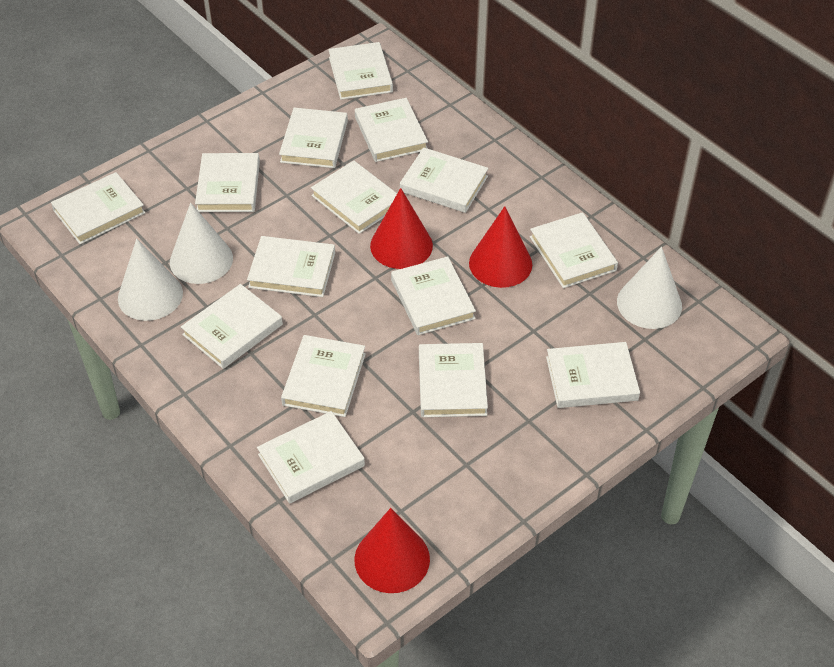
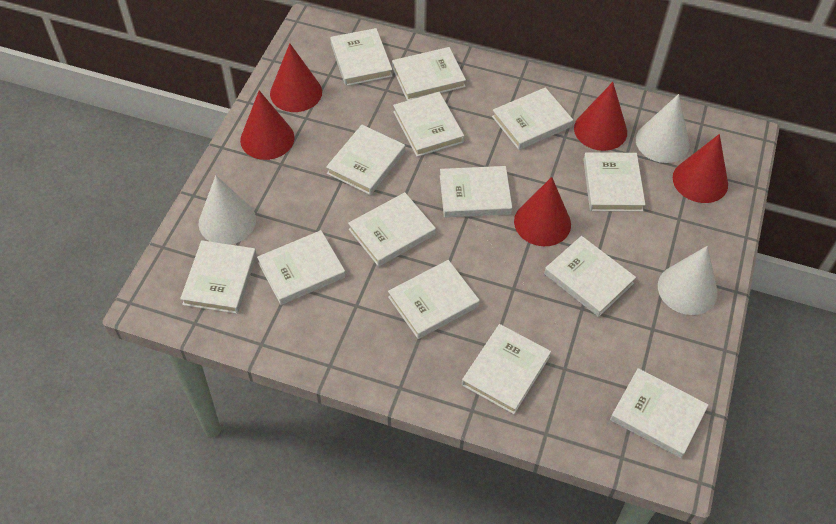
red cone: [354,508,430,593] [370,188,433,269] [469,206,532,288] = 3 -> [240,90,295,160] [270,43,322,112] [514,177,571,246] [574,82,627,151] [673,134,728,203] = 5
white book: [51,172,145,244] [181,284,283,369] [195,153,260,212] [247,236,335,297] [257,411,365,504] [279,108,348,168] [281,335,366,417] [311,160,397,234] [328,42,393,100] [355,98,428,162] [391,256,476,335] [400,147,488,213] [419,343,488,417] [530,212,618,288] [546,342,640,408] = 15 -> [180,240,257,314] [257,230,346,305] [326,125,405,195] [330,28,392,86] [348,192,436,267] [388,260,480,339] [392,47,466,101] [393,92,464,157] [440,166,512,218] [462,324,551,414] [492,87,573,150] [544,236,636,317] [583,152,645,212] [610,368,708,458] = 14

